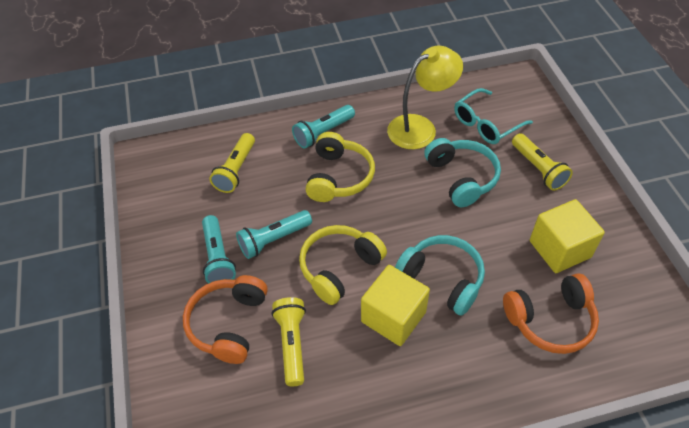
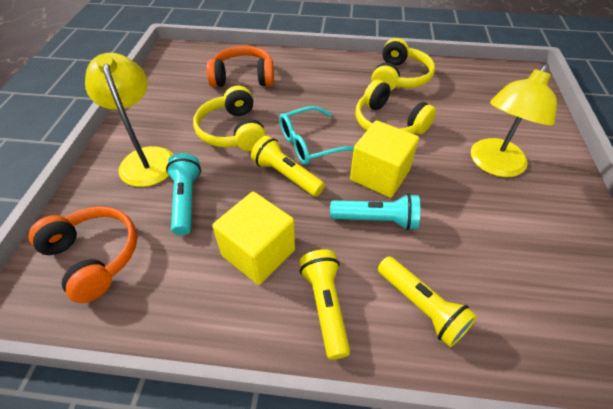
turquoise flashlight: [202,215,236,284] [236,210,312,259] [292,105,355,149] = 3 -> [166,153,201,235] [330,194,420,230] = 2
turquoise headphones: [395,235,485,316] [424,138,501,207] = 2 -> none = 0
yellow headphones: [299,225,387,305] [305,132,375,202] = 2 -> [193,86,266,151] [356,80,436,134] [372,38,435,91] = 3
yellow lamp: [387,45,463,149] = 1 -> [85,53,174,187] [471,64,557,177] = 2

